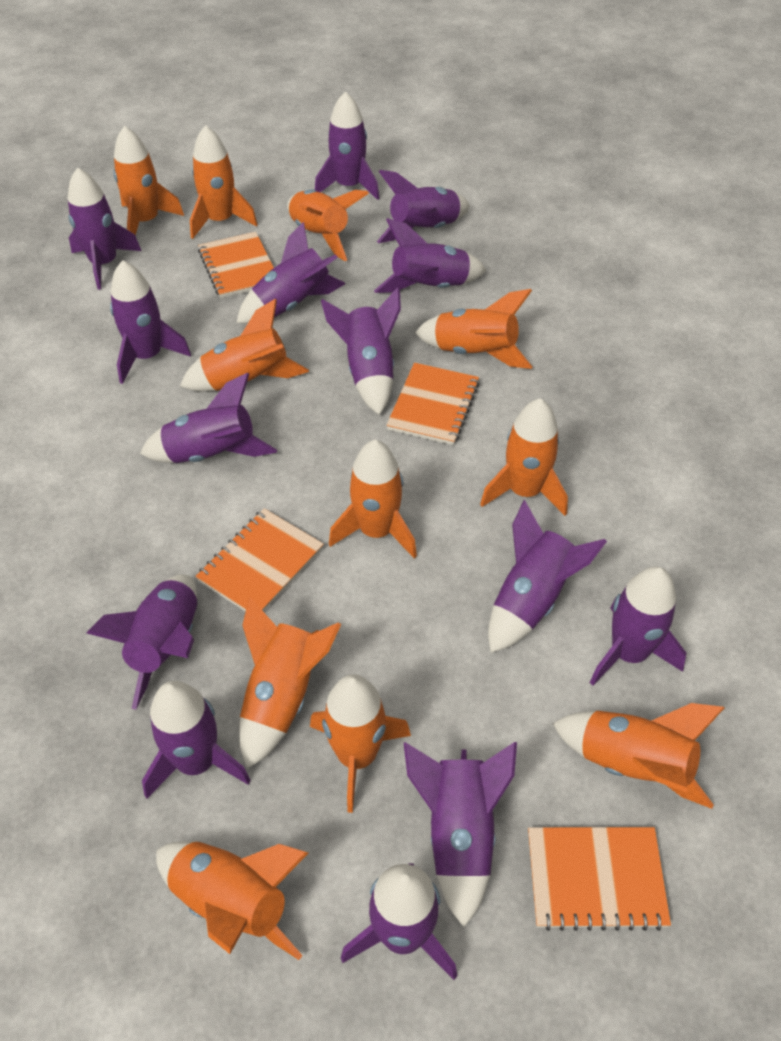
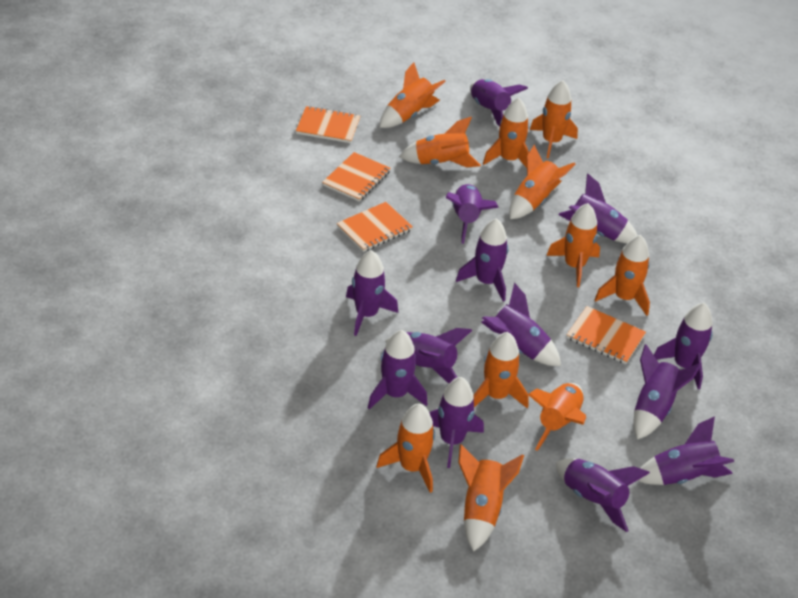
purple rocket: [68,168,141,290] [86,574,197,710] [110,260,191,384] [140,373,277,463] [142,681,251,799] [237,222,346,324] [315,91,380,200] [321,287,401,415] [341,863,457,980] [374,218,487,293] [377,170,470,243] [404,742,517,927] [488,500,607,653] [590,566,686,686] = 14 -> [346,250,398,336] [368,330,427,409] [385,328,472,383] [429,377,484,468] [445,184,499,244] [456,218,508,302] [470,79,528,126] [481,282,561,366] [556,458,650,532] [558,173,638,243] [633,344,702,440] [637,416,734,485] [654,303,713,389] = 13

